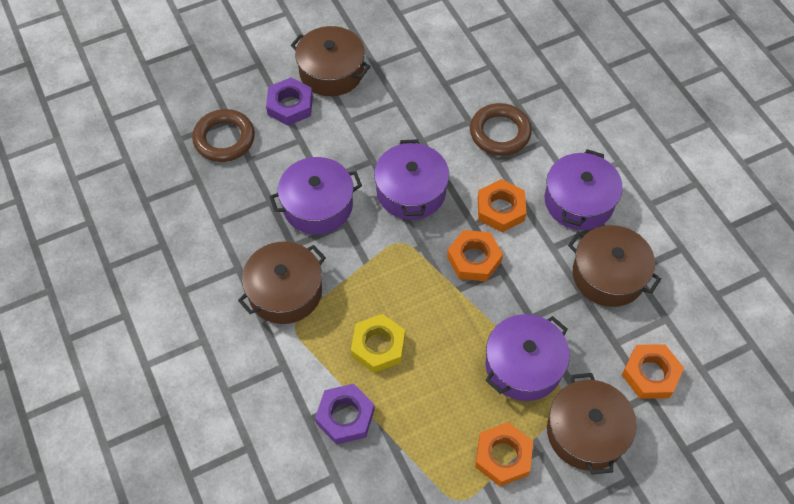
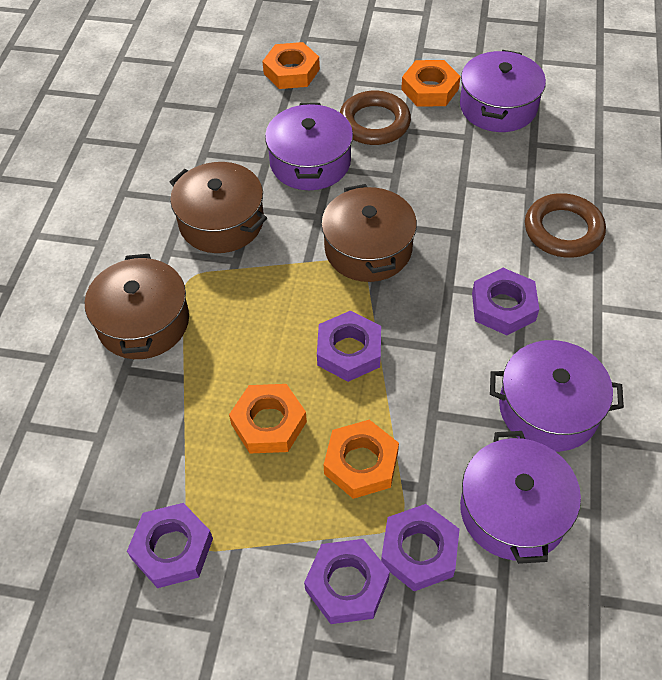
brown pot: [238,242,326,324] [291,26,371,96] [547,373,637,475] [568,225,661,307] = 4 -> [85,254,189,359] [170,162,267,253] [321,184,417,282] = 3
purple nut: [266,77,313,126] [315,384,375,445] = 2 -> [127,503,213,588] [304,539,390,624] [317,310,381,382] [381,504,459,591] [472,268,539,335] = 5
yellow nut: [351,314,405,373] = 1 -> none = 0

